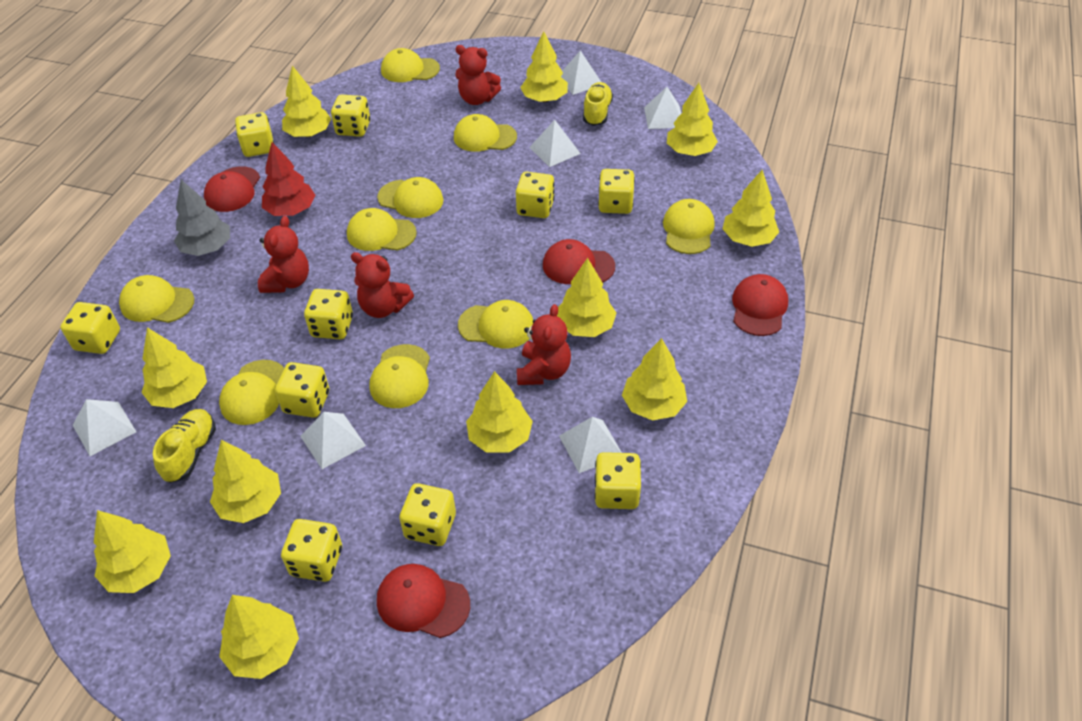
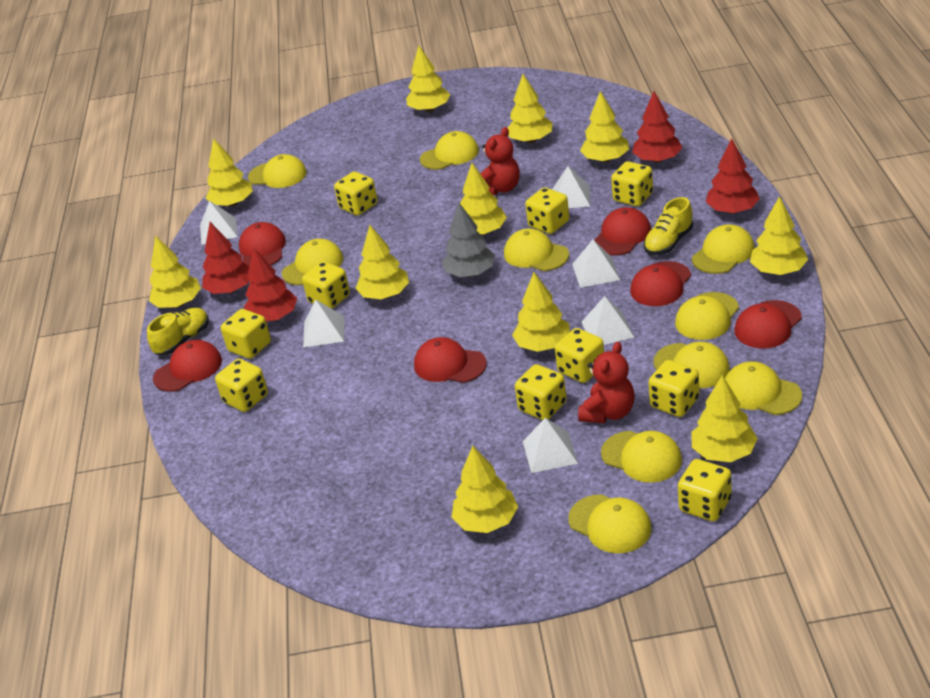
red cap: [204,166,260,212] [377,564,470,638] [543,239,615,284] [732,274,788,336] = 4 -> [153,340,222,392] [239,222,286,266] [414,337,487,383] [594,207,651,255] [630,261,691,306] [734,300,802,348] = 6
red teddy bear: [258,216,309,293] [351,252,414,318] [455,45,501,105] [517,304,571,385] = 4 -> [480,127,520,195] [578,342,634,423] = 2
red tree: [262,142,315,216] = 1 -> [202,222,249,294] [244,248,297,322] [632,91,683,163] [706,139,760,214] = 4
yellow cap: [119,275,194,323] [219,360,284,425] [347,208,417,251] [369,344,430,408] [377,177,443,218] [381,48,440,82] [454,114,517,152] [458,300,533,348] [663,199,715,254] = 9 -> [248,154,307,188] [282,239,343,285] [420,131,479,170] [504,229,569,271] [568,495,652,553] [601,431,682,483] [653,342,730,388] [675,292,739,340] [692,224,755,274] [725,361,802,415] = 10

